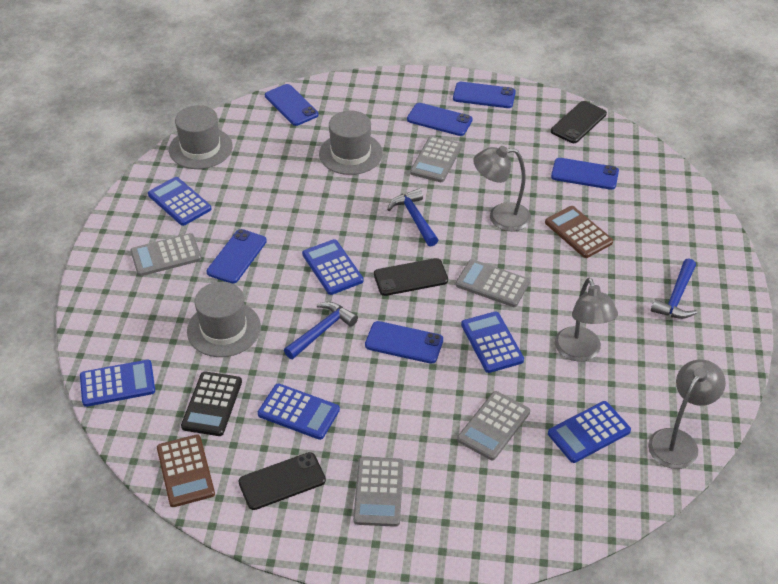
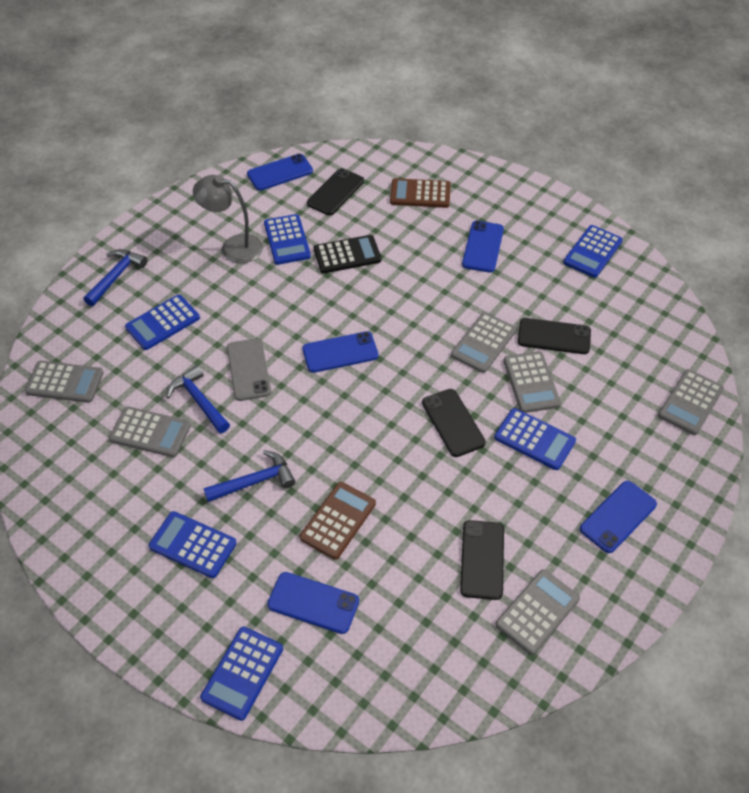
black phone: [238,452,326,510] [374,258,448,296] [551,101,607,143] = 3 -> [307,168,364,215] [422,389,486,457] [460,520,504,600] [518,318,591,354] = 4
blue phone: [207,229,267,284] [265,84,319,126] [365,321,443,364] [407,103,473,136] [453,82,516,108] [551,158,619,190] = 6 -> [247,154,313,191] [267,572,359,634] [302,331,378,373] [462,221,504,272] [580,481,657,553] = 5
grey calculator: [130,233,202,276] [353,457,403,527] [410,136,462,182] [455,259,530,307] [457,391,530,460] = 5 -> [25,361,104,403] [109,406,191,457] [451,312,516,373] [496,569,580,655] [504,351,561,413] [658,369,724,435] = 6
grey hat: [169,105,233,169] [187,282,261,357] [319,111,383,175] = 3 -> none = 0
grey lamp: [473,146,531,231] [555,277,618,362] [648,359,726,469] = 3 -> [193,175,263,263] = 1
grey phone: none = 0 -> [227,338,271,401] = 1

